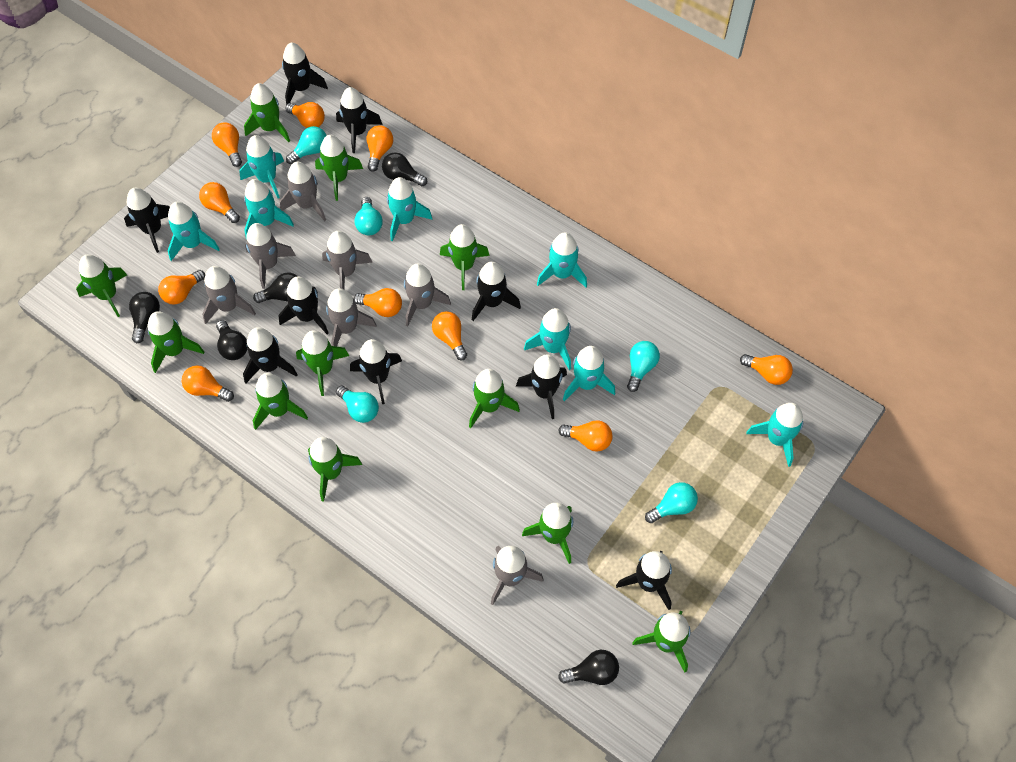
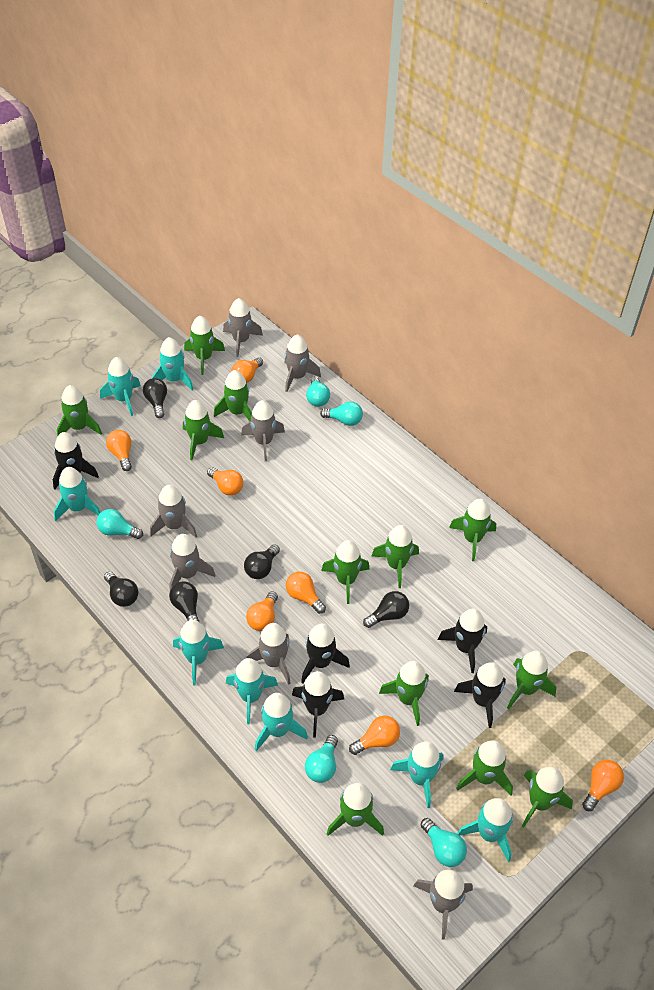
black rocket: [124,188,170,253] [243,327,298,384] [278,276,329,334] [282,42,328,105] [336,87,383,153] [350,339,402,404] [472,262,521,321] [516,354,567,419] [616,551,672,610] = 9 -> [53,432,99,489] [292,671,344,738] [301,624,350,683] [438,609,487,673] [454,662,506,728] = 5
green rocket: [76,254,127,317] [148,311,204,373] [244,83,290,142] [253,373,308,430] [296,331,349,396] [308,437,362,502] [315,135,363,201] [440,224,490,290] [469,369,520,428] [522,503,573,564] [632,611,691,673] = 11 -> [57,385,102,437] [183,400,224,460] [184,316,225,375] [214,370,252,421] [321,540,370,604] [327,783,384,836] [372,525,419,588] [379,661,429,726] [449,499,496,561] [456,740,513,796] [507,651,556,709] [522,767,573,828] = 12
orange light bulb: [158,270,205,305] [182,365,234,402] [199,182,240,223] [212,122,242,167] [285,102,325,128] [354,288,402,317] [367,125,393,172] [432,311,467,360] [558,420,613,452] [740,354,793,385] = 10 -> [106,430,132,471] [207,467,244,496] [231,357,263,383] [246,591,278,631] [286,571,326,614] [349,716,400,755] [582,760,624,811] = 7

